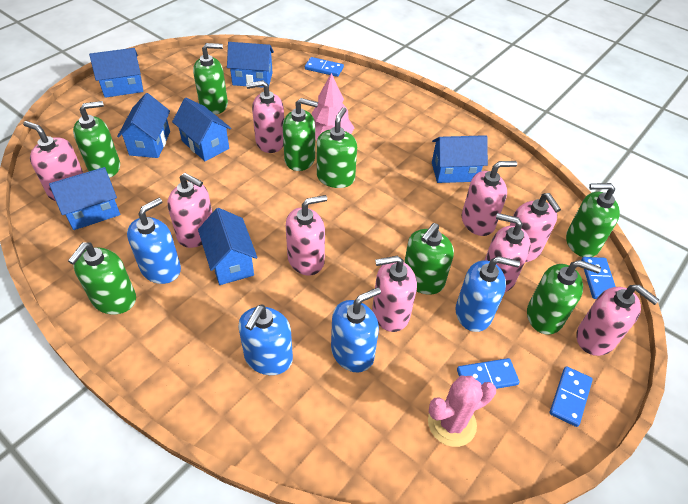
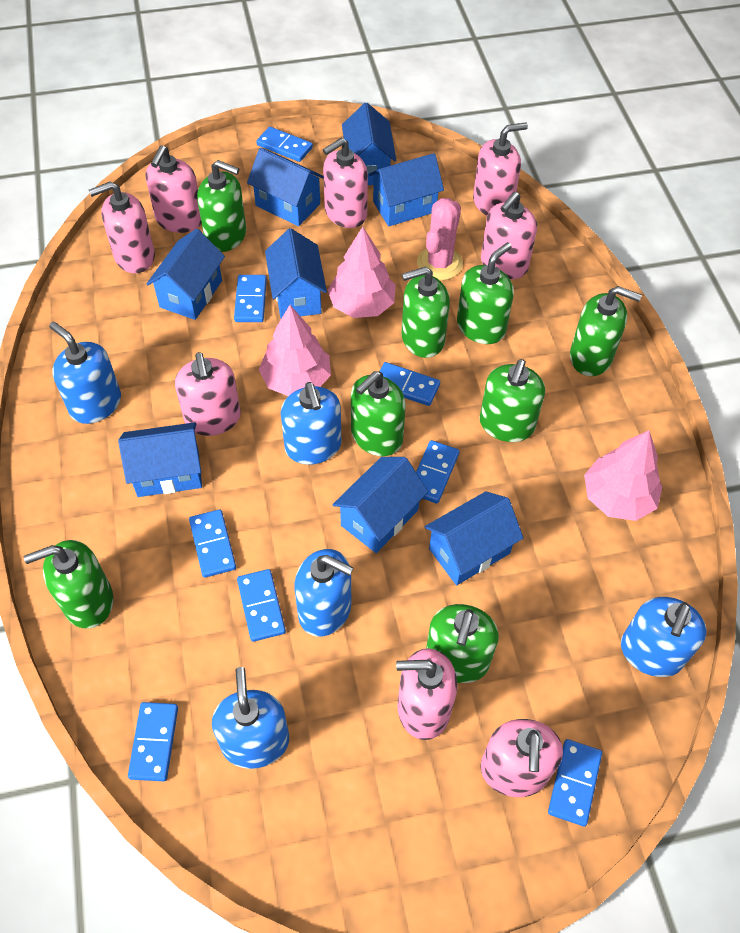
blue domino: [305,57,344,77] [457,358,520,389] [550,366,593,427] [581,257,616,299] = 4 -> [128,702,178,781] [189,510,236,578] [234,275,267,322] [237,569,286,642] [256,127,313,162] [379,362,440,406] [416,440,459,503] [548,739,602,826] = 8
blue house: [49,167,120,230] [89,48,143,98] [117,93,170,158] [172,98,231,161] [198,208,258,285] [227,42,274,88] [432,135,488,183] = 7 -> [118,422,202,497] [147,229,225,320] [247,148,324,226] [265,228,327,318] [333,457,428,553] [342,103,396,185] [369,153,444,226] [425,491,523,585] = 8
blue soap dispenser: [127,198,181,284] [238,304,293,375] [331,287,381,372] [456,256,520,332] = 4 -> [49,322,121,424] [212,667,289,769] [281,382,341,465] [294,549,354,637] [621,597,707,677] = 5
pink soap dispenser: [23,121,83,201] [168,173,212,248] [246,80,284,153] [286,195,327,276] [372,256,417,332] [462,161,517,236] [485,213,531,292] [509,193,561,262] [577,285,659,356] = 9 -> [89,181,155,273] [146,145,201,233] [175,352,241,436] [323,138,368,228] [396,648,457,740] [473,122,528,215] [480,719,563,797] [481,192,537,279] = 8
pink tree: [311,73,354,140] = 1 -> [259,305,331,396] [328,226,396,318] [584,430,662,521] = 3

